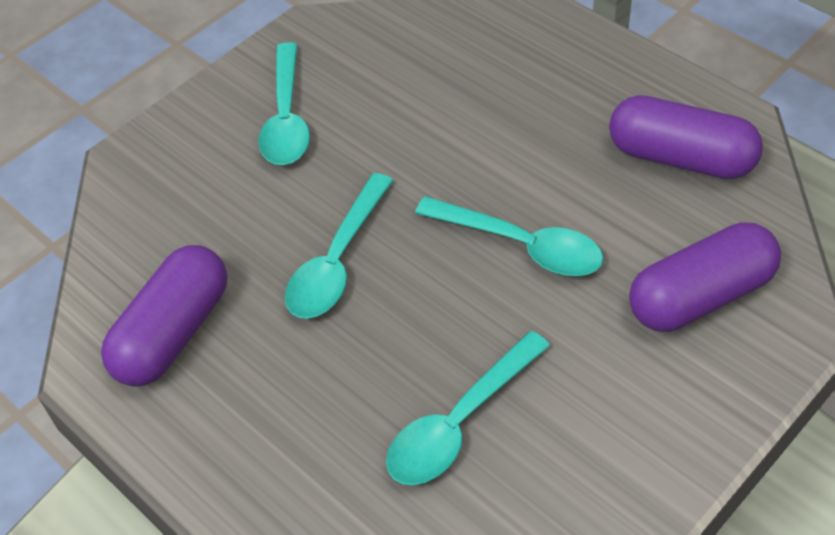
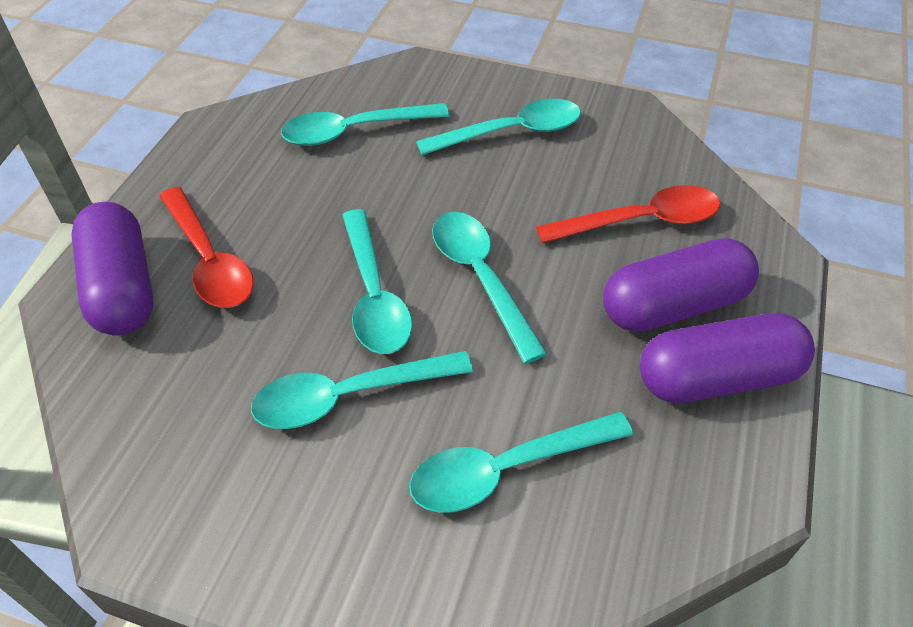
red spoon: none = 0 -> [159,187,254,308] [536,185,720,244] = 2
turquoise spoon: [258,42,310,165] [285,173,393,319] [386,331,550,485] [415,196,603,276] = 4 -> [251,351,473,429] [281,103,449,146] [342,209,413,354] [409,412,633,513] [416,99,581,155] [432,212,548,364] = 6

